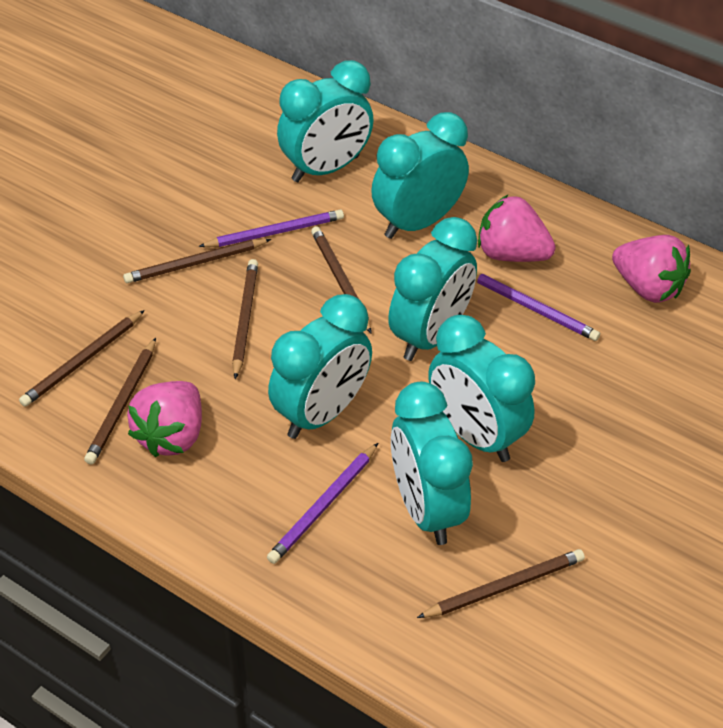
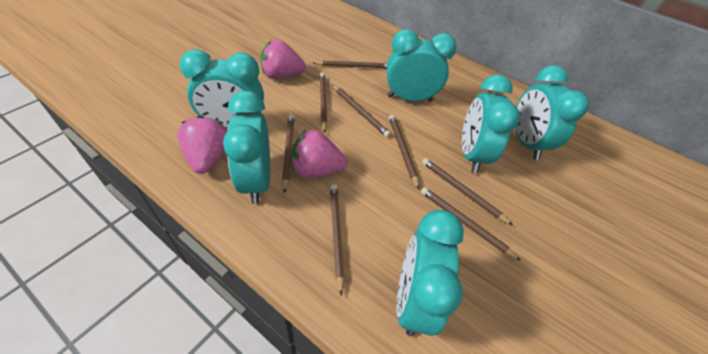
brown pencil: [19,310,145,407] [84,338,156,464] [123,239,271,283] [232,259,258,379] [311,226,372,334] [417,549,585,618] = 6 -> [282,114,294,193] [313,60,387,69] [320,72,327,133] [330,184,344,296] [332,85,391,137] [389,115,419,189] [421,187,521,261] [422,158,513,225] = 8
purple pencil: [198,210,344,247] [267,443,378,564] [476,272,600,341] = 3 -> none = 0

